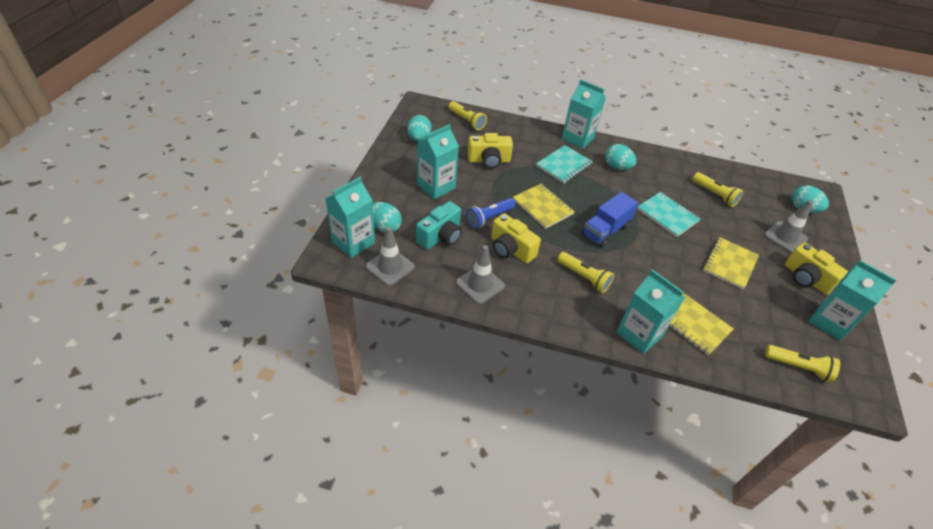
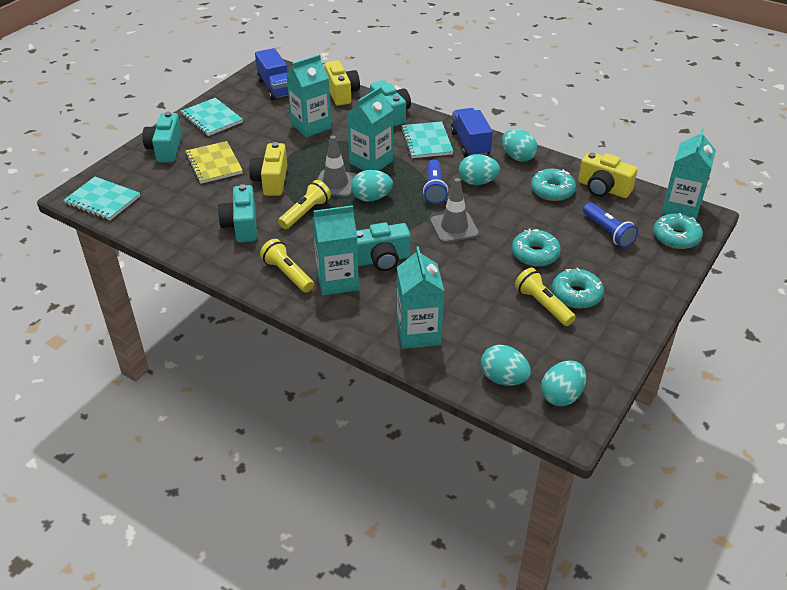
blue flashlight: [466,198,515,228] = 1 -> [423,159,448,204] [583,202,638,248] = 2
blue truck: [582,192,638,247] = 1 -> [255,48,288,100] [451,108,493,157] = 2
grey traffic cone: [366,227,415,286] [456,245,505,304] [764,200,813,253] = 3 -> [317,136,357,197] [430,178,479,243] = 2
turquoise camera: [416,201,462,250] = 1 -> [142,112,182,162] [218,184,257,243] [356,222,411,271] [370,80,411,127] = 4
turquoise donut: none = 0 -> [512,229,561,267] [531,169,576,201] [552,268,604,309] [653,213,703,249] = 4
turquoise egg: [373,202,402,233] [407,115,432,142] [605,144,636,170] [792,185,829,213] = 4 -> [351,170,393,202] [459,154,500,185] [481,345,531,386] [502,129,538,162] [541,360,586,406] = 5
turquoise notebook: [536,145,593,183] [637,192,700,237] = 2 -> [63,177,140,220] [181,98,243,136] [401,121,454,158] = 3
yellow flashlight: [448,101,487,130] [557,252,614,293] [692,172,744,207] [765,345,840,383] = 4 -> [260,239,314,293] [278,180,331,229] [515,268,576,326] = 3
yellow notebook: [513,184,575,229] [669,293,734,355] [703,237,759,289] = 3 -> [185,141,243,184] = 1

